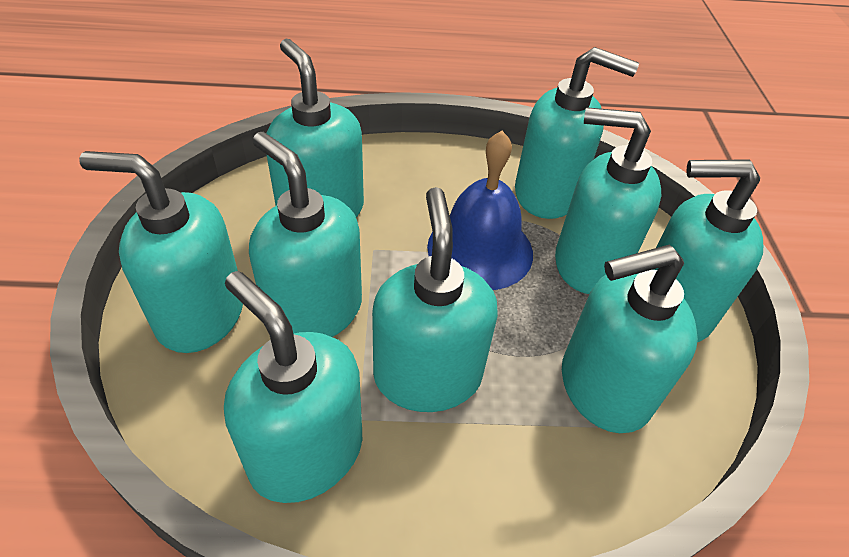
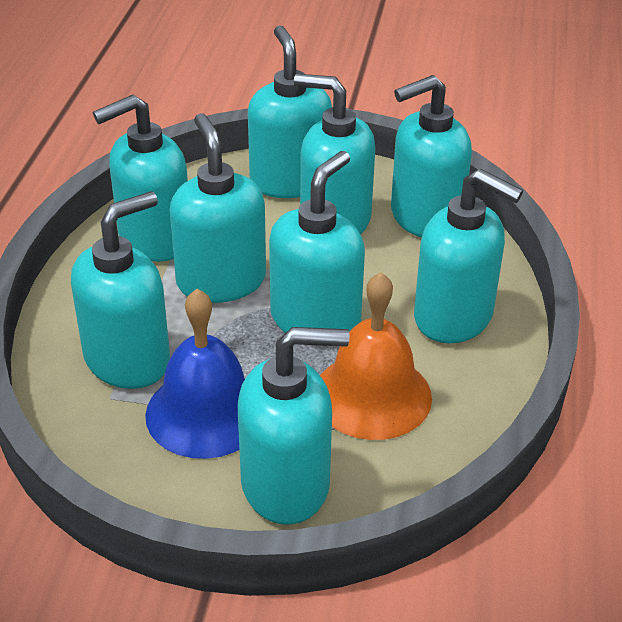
orange bell: none = 0 -> [320,272,432,440] = 1

